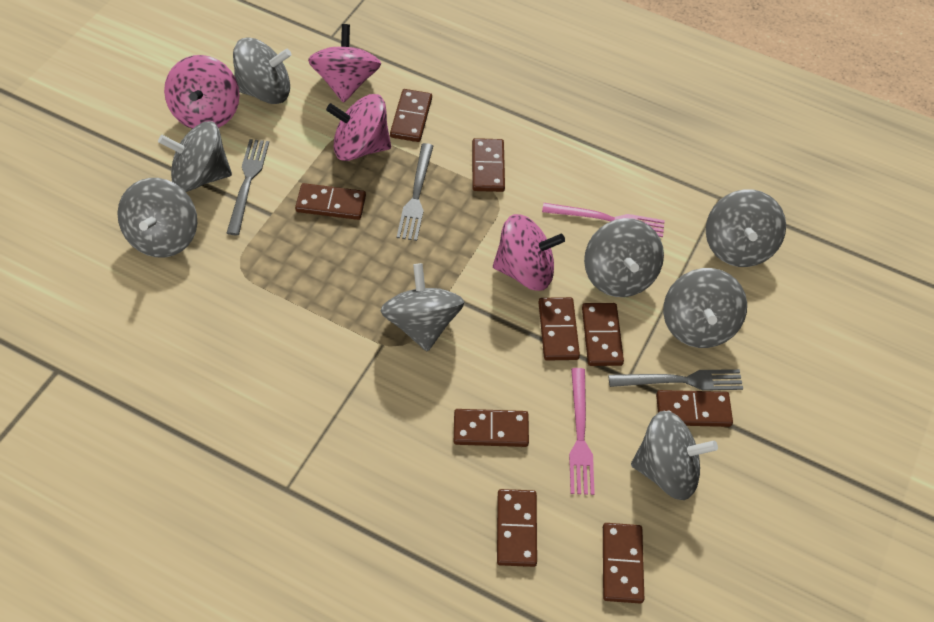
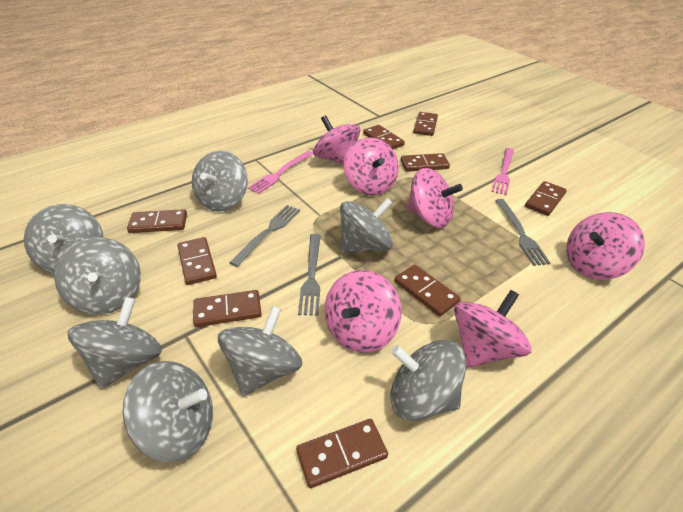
pink spinning top: [164,55,240,129] [308,24,381,103] [326,94,391,161] [493,214,565,291] = 4 -> [313,115,360,165] [324,270,402,353] [344,137,399,195] [406,168,463,228] [454,290,531,368] [566,212,645,280] = 6

